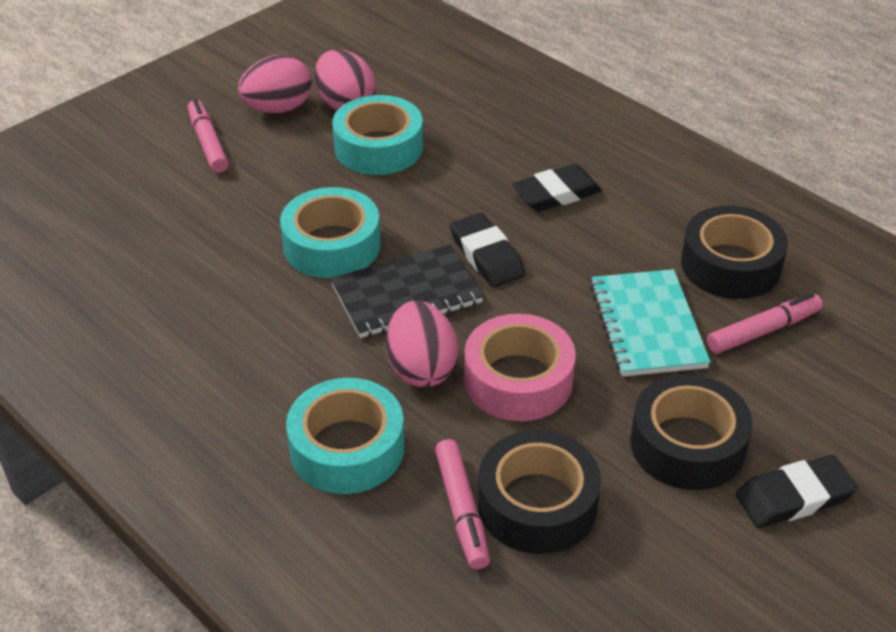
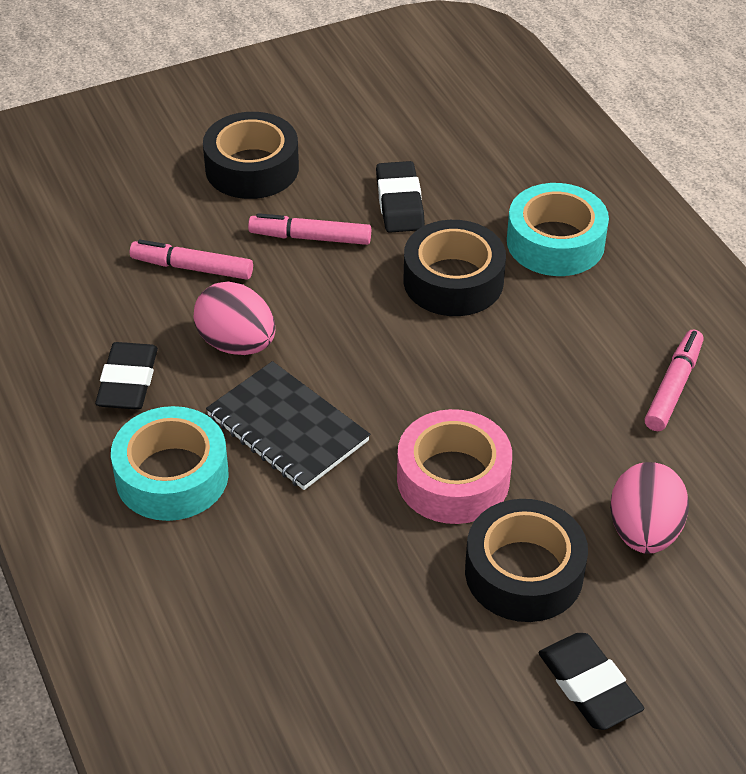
pink egg: [238,55,312,113] [315,49,375,110] [386,301,458,388] = 3 -> [194,281,275,355] [610,462,689,554] = 2
turquoise notebook: [590,269,711,377] = 1 -> none = 0
turquoise tape: [280,187,381,278] [286,378,405,494] [332,95,423,175] = 3 -> [111,406,229,521] [507,183,609,276] = 2

